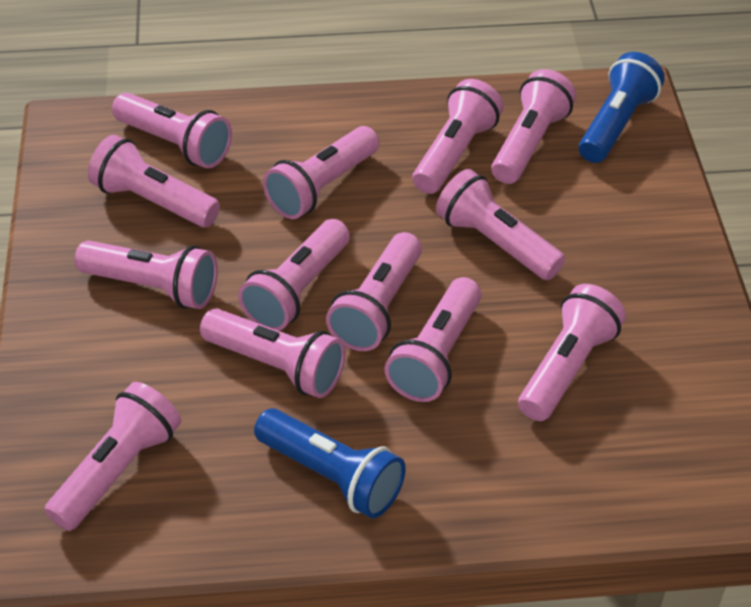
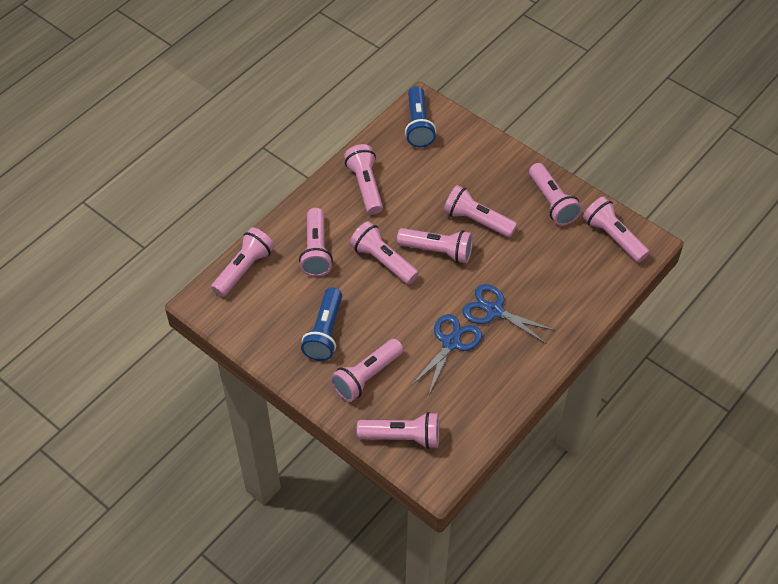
blue scissors: none = 0 -> [411,314,482,394] [463,284,556,344] = 2
pink flashlight: [44,382,181,531] [75,240,218,309] [88,135,220,227] [112,92,232,168] [200,308,346,398] [238,219,350,331] [263,126,379,219] [326,232,422,351] [384,277,481,402] [413,79,503,194] [436,169,565,280] [491,69,576,184] [518,284,626,421] = 13 -> [211,227,275,297] [299,208,333,277] [331,339,403,402] [344,144,383,215] [350,221,419,284] [357,412,439,449] [397,228,473,263] [443,185,517,237] [529,163,582,226] [583,196,650,263] = 10

